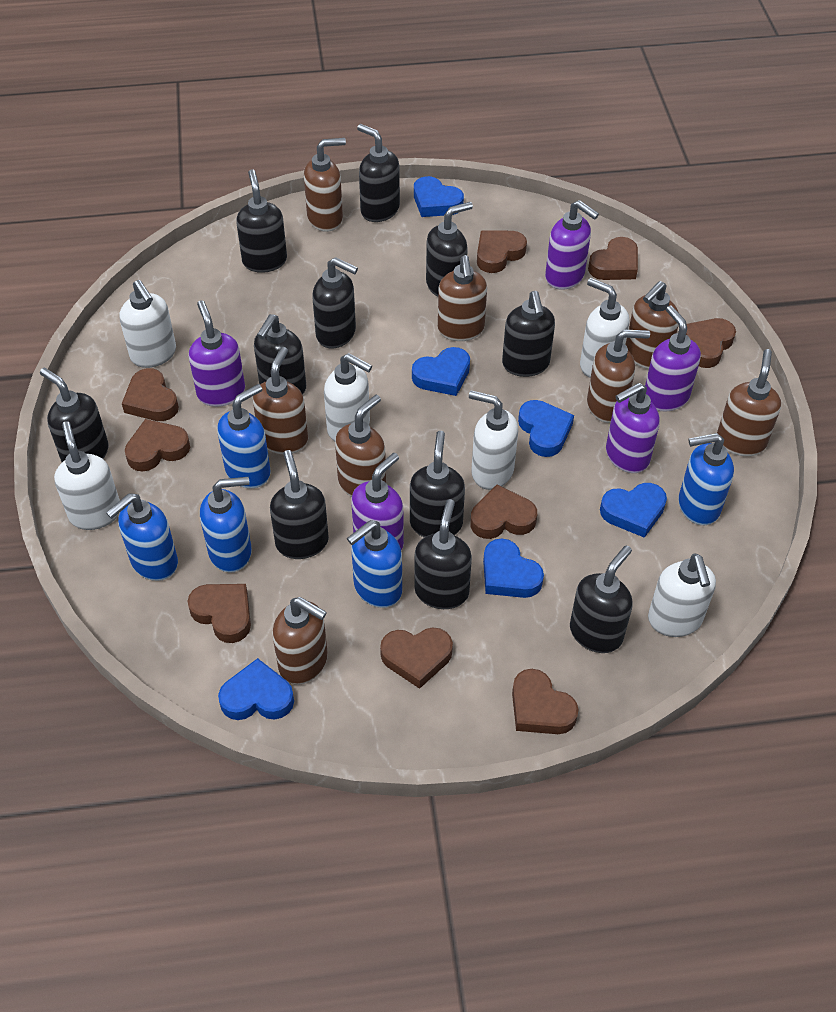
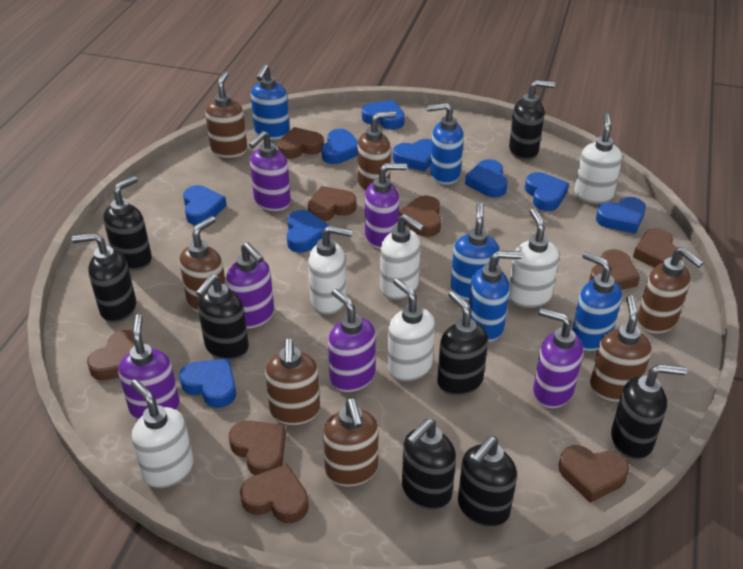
black soap dispenser: [40,368,109,462] [236,169,287,273] [254,314,306,395] [270,450,329,559] [312,257,358,348] [357,124,400,222] [410,431,465,537] [414,499,472,609] [426,202,473,297] [502,291,555,377] [570,545,633,653] = 11 -> [72,233,136,323] [103,176,152,271] [196,274,249,360] [402,418,456,510] [437,291,488,396] [458,436,517,527] [509,80,555,160] [611,364,687,460] = 8
blue heart: [218,658,294,720] [412,347,470,396] [414,176,464,217] [483,539,544,598] [518,400,574,457] [600,483,667,538] = 6 -> [179,358,236,408] [183,185,227,225] [287,210,330,253] [322,129,358,164] [362,100,405,130] [393,139,432,172] [465,159,508,198] [525,172,569,211] [596,197,646,234] = 9
brown soap dispenser: [253,347,308,454] [272,597,328,685] [304,138,346,232] [335,395,386,497] [438,255,487,341] [587,330,650,423] [626,281,679,369] [717,349,781,456] = 8 -> [179,216,226,312] [205,71,247,158] [265,339,320,425] [323,398,378,486] [357,111,396,192] [590,295,651,402] [637,247,704,333] = 7
purple soap dispenser: [189,300,245,407] [351,453,404,550] [545,200,599,290] [606,383,660,473] [645,305,701,411] = 5 -> [118,314,180,420] [226,242,274,329] [249,131,291,211] [328,288,376,392] [365,163,407,249] [533,308,583,408] = 6

